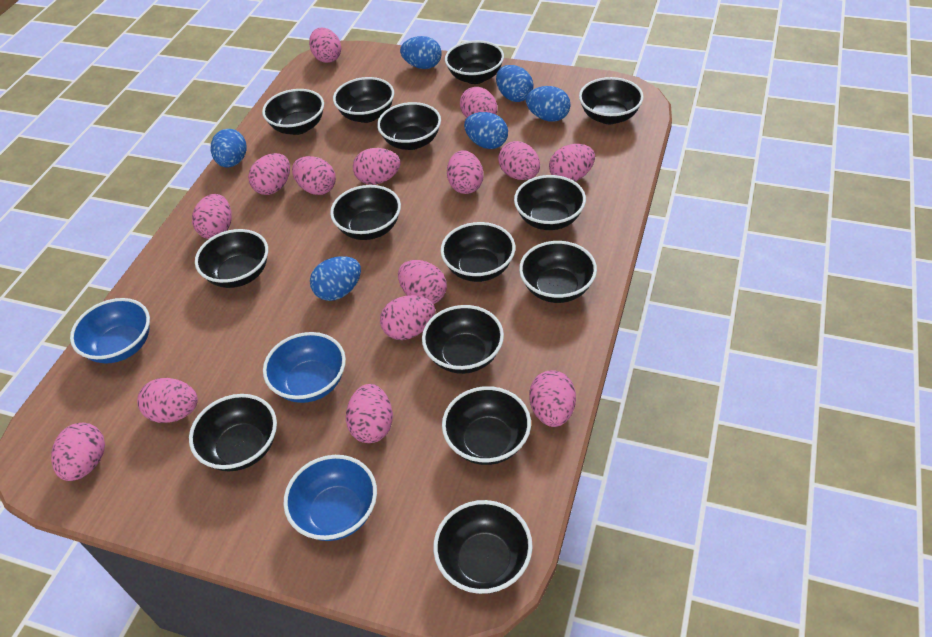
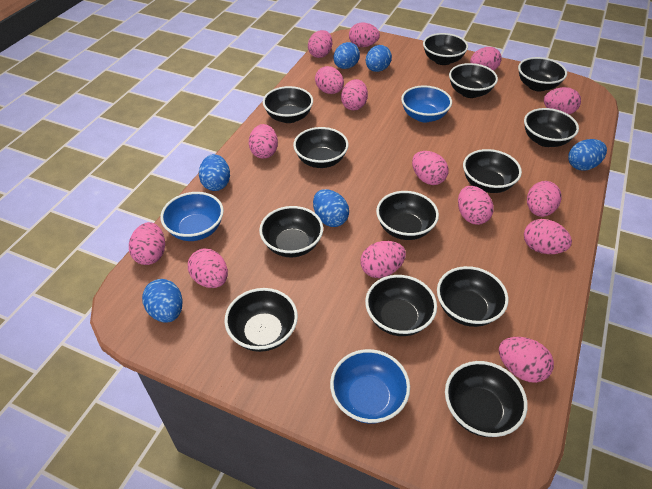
black bowl: [189,394,277,471] [195,229,268,288] [262,89,324,135] [330,185,401,240] [333,77,394,123] [377,102,441,150] [422,305,504,374] [433,500,533,594] [441,222,515,282] [442,386,531,465] [445,40,504,84] [514,175,586,230] [519,241,597,303] [579,77,644,124] = 14 -> [225,288,298,352] [259,206,323,257] [263,86,313,123] [293,127,348,168] [365,275,437,336] [376,191,439,240] [423,33,468,65] [437,266,509,327] [445,361,528,437] [449,63,498,98] [463,149,522,193] [518,57,567,91] [524,108,579,147] = 13

